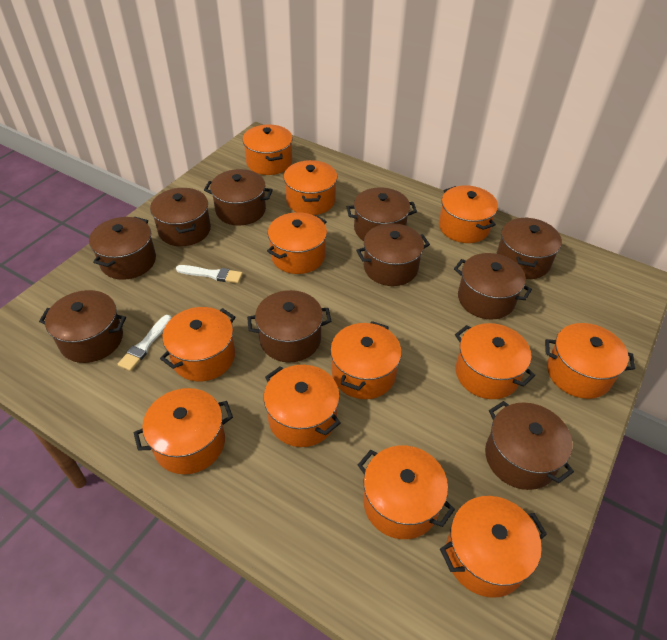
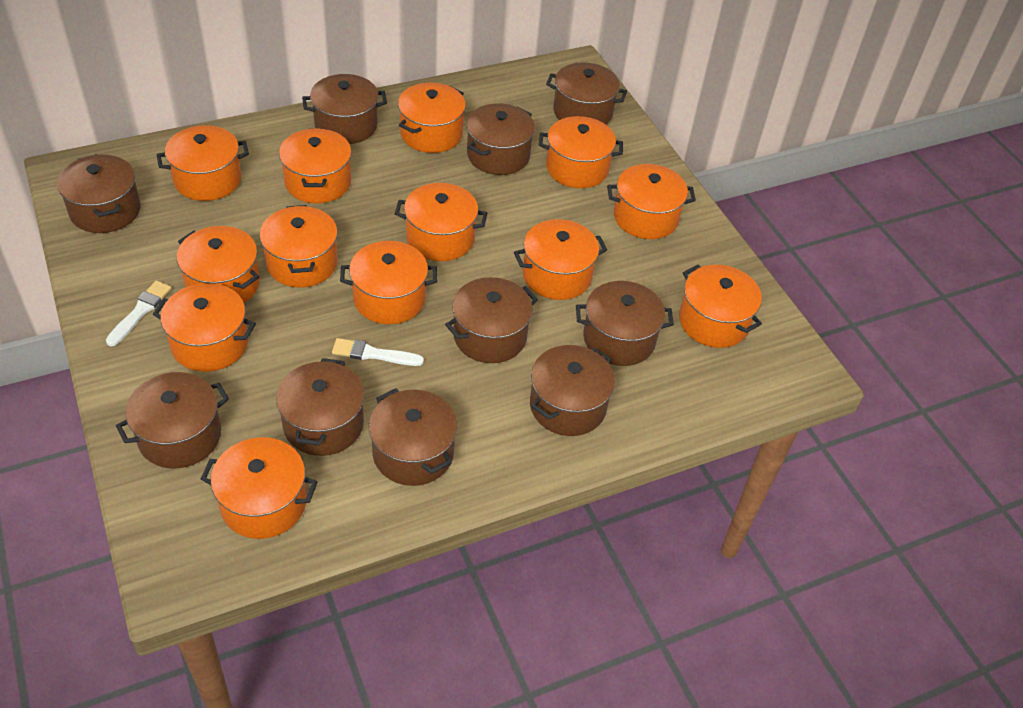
orange pot: [134,388,233,474] [160,307,235,381] [242,125,293,175] [264,365,341,447] [267,212,327,274] [284,160,337,215] [330,321,402,399] [358,445,455,539] [439,185,498,243] [440,496,547,598] [455,323,535,399] [545,323,635,399] = 12 -> [153,283,256,372] [157,125,249,201] [177,226,260,303] [201,437,317,539] [259,205,338,287] [279,128,352,203] [340,241,437,324] [395,183,487,261] [398,83,466,153] [514,219,607,300] [539,116,623,188] [607,164,696,239] [679,265,762,348] = 13

